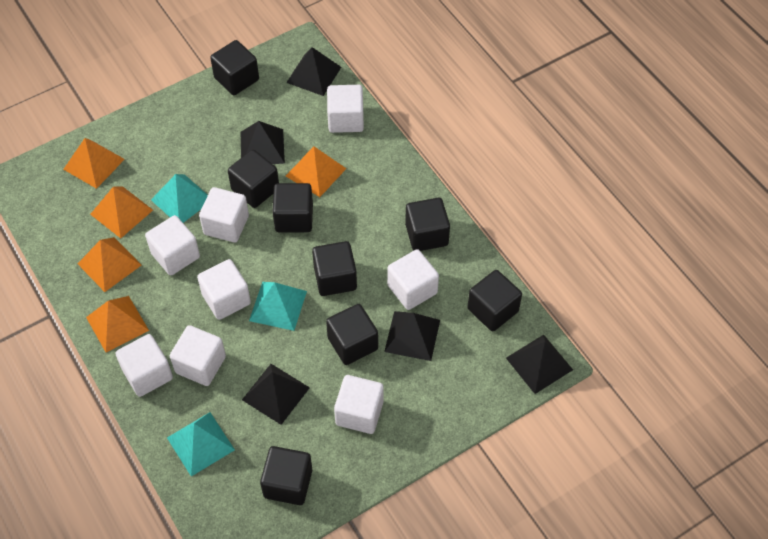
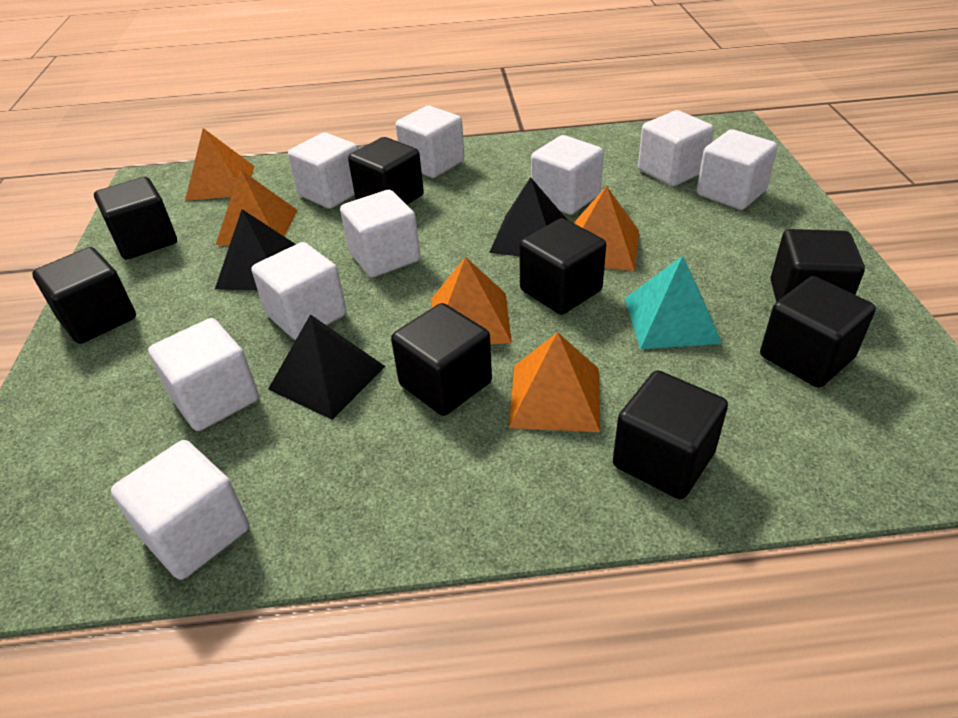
black pyramid: [241,121,285,164] [242,364,310,425] [286,47,341,96] [384,311,440,361] [506,335,573,394] = 5 -> [215,209,296,290] [268,314,385,420] [489,177,566,256] = 3
turquoise pyramid: [151,174,208,223] [167,412,235,476] [249,282,307,331] = 3 -> [625,256,722,349] = 1
white cube: [115,334,173,397] [145,215,200,275] [170,325,226,386] [197,259,251,320] [199,187,249,243] [327,85,364,133] [334,375,384,434] [387,249,439,310] = 8 -> [111,440,249,580] [148,318,259,431] [251,242,347,340] [288,133,359,209] [340,190,420,277] [395,106,465,178] [531,135,604,215] [638,110,714,187] [697,129,778,210] = 9

